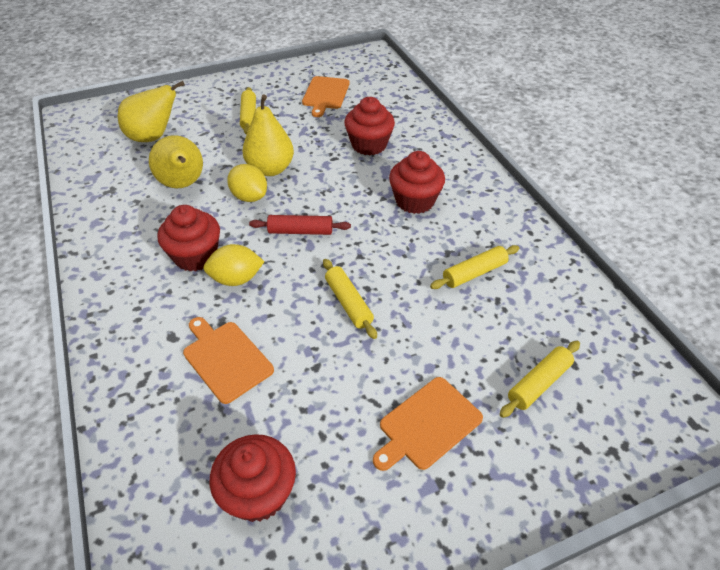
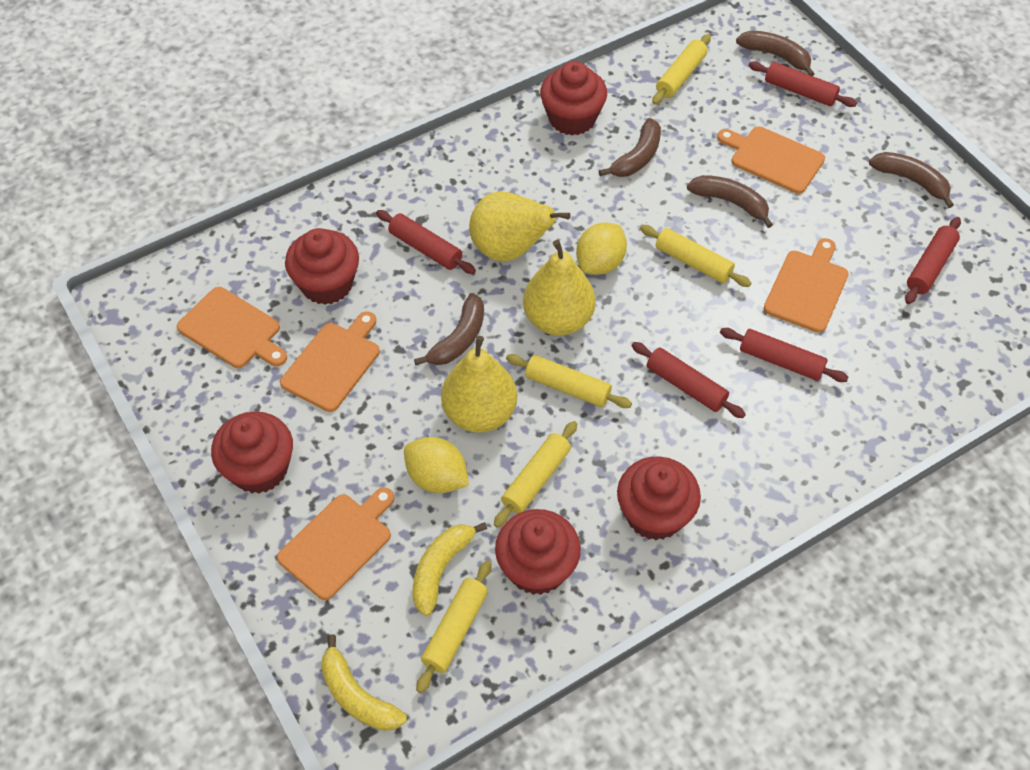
brown banana: none = 0 -> [414,293,484,365] [599,118,661,177] [687,175,773,228] [736,30,815,76] [869,152,954,208] = 5
orange cutting board: [183,317,274,404] [302,76,350,117] [373,377,483,471] = 3 -> [177,287,287,368] [277,487,395,600] [280,311,380,412] [717,126,825,194] [764,238,849,333] = 5
red cupcake: [157,205,220,272] [210,434,296,522] [344,97,395,156] [389,151,445,214] = 4 -> [211,411,293,494] [285,228,359,305] [495,509,581,595] [540,61,607,135] [617,457,701,540] = 5
red rolling pin: [249,215,351,235] = 1 -> [376,210,476,274] [632,342,746,418] [720,328,849,382] [749,61,857,107] [905,217,961,304] = 5
yellow banana: none = 0 -> [321,634,407,731] [412,522,487,616] = 2
yellow rolling pin: [240,87,256,135] [323,259,377,339] [430,245,519,289] [500,341,580,418] = 4 -> [416,560,492,693] [494,421,577,528] [506,354,632,408] [640,225,751,287] [652,34,711,105] = 5

